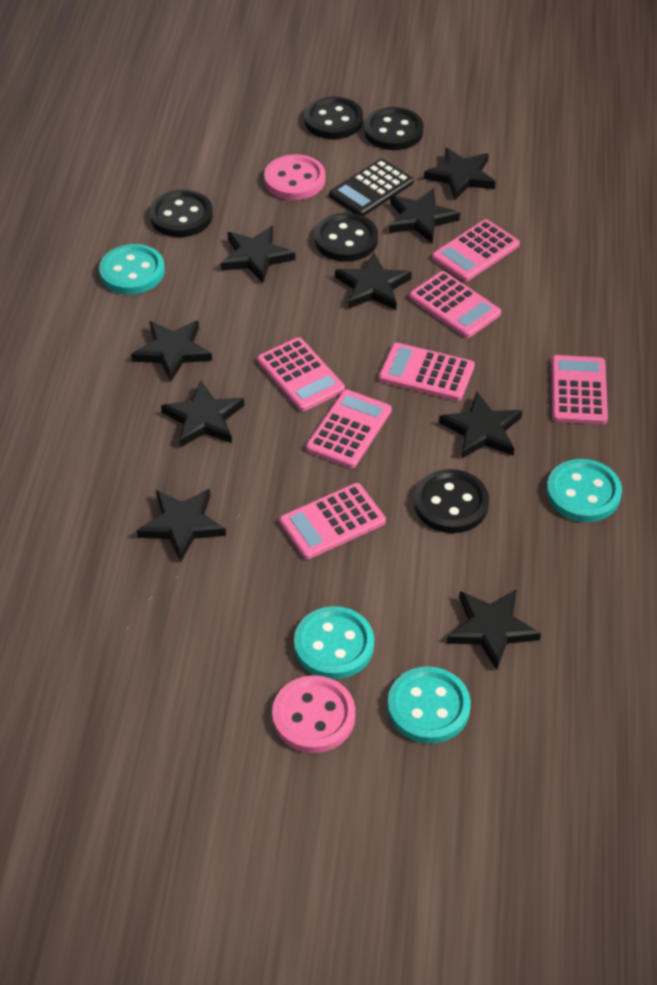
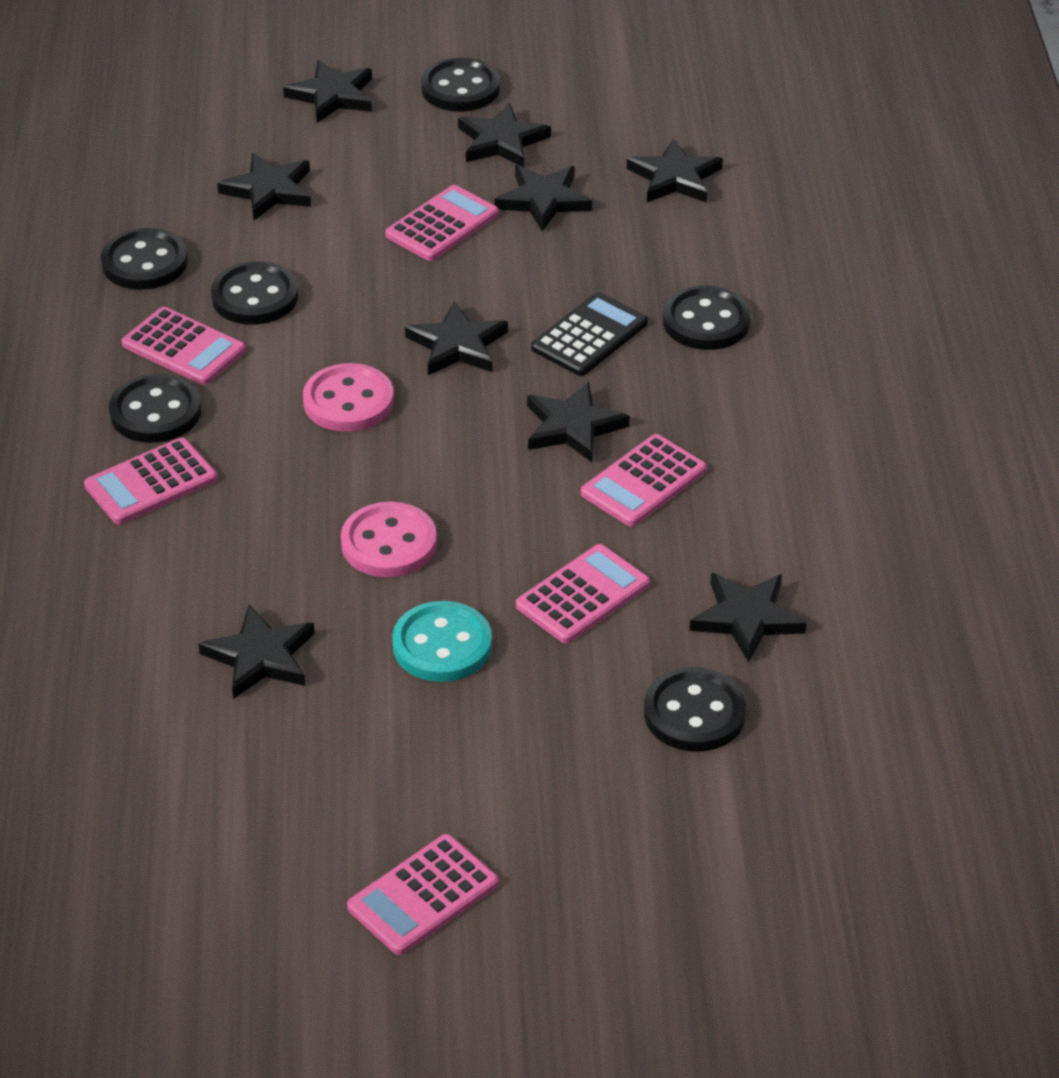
black button: [149,190,213,237] [304,97,363,139] [315,213,378,261] [364,107,424,150] [414,469,489,533] = 5 -> [101,228,188,290] [109,374,201,443] [211,261,298,325] [421,58,500,112] [644,667,746,752] [663,285,751,350] = 6
pink calculator: [257,337,345,411] [279,483,386,559] [306,390,391,468] [379,343,475,401] [409,271,501,338] [432,219,520,282] [551,355,608,424] = 7 -> [84,437,218,524] [121,307,246,385] [347,834,499,955] [385,185,499,261] [516,544,650,643] [581,434,707,527] = 6
turquoise button: [99,244,165,294] [294,606,374,679] [387,666,471,744] [546,459,622,522] = 4 -> [392,601,492,682] = 1

